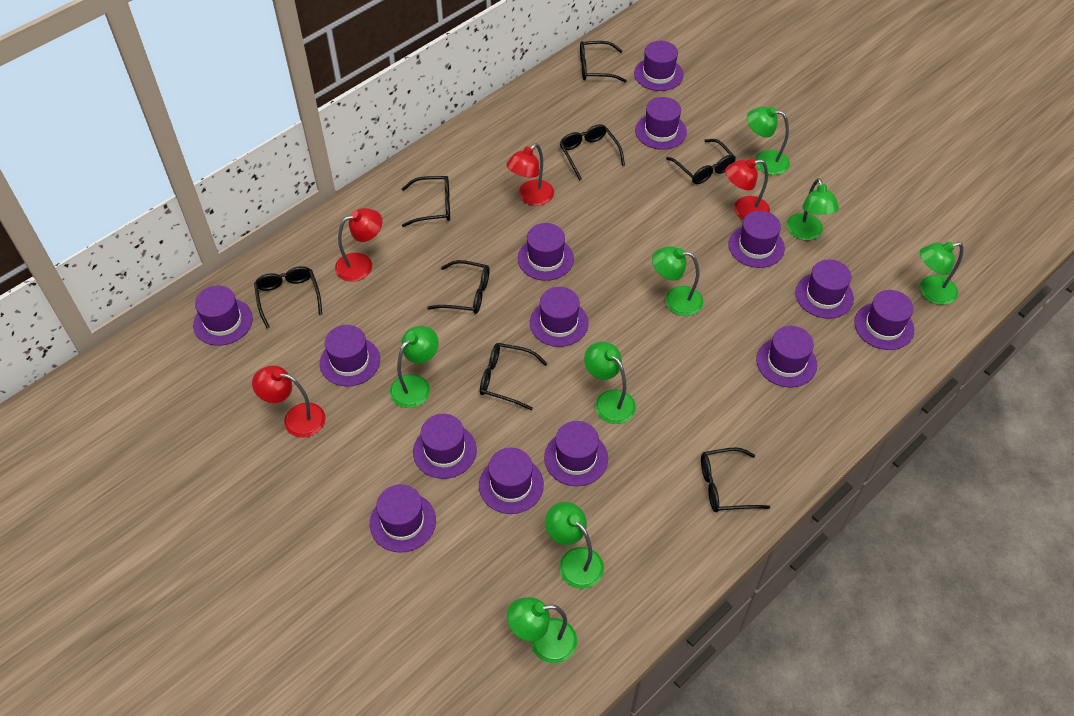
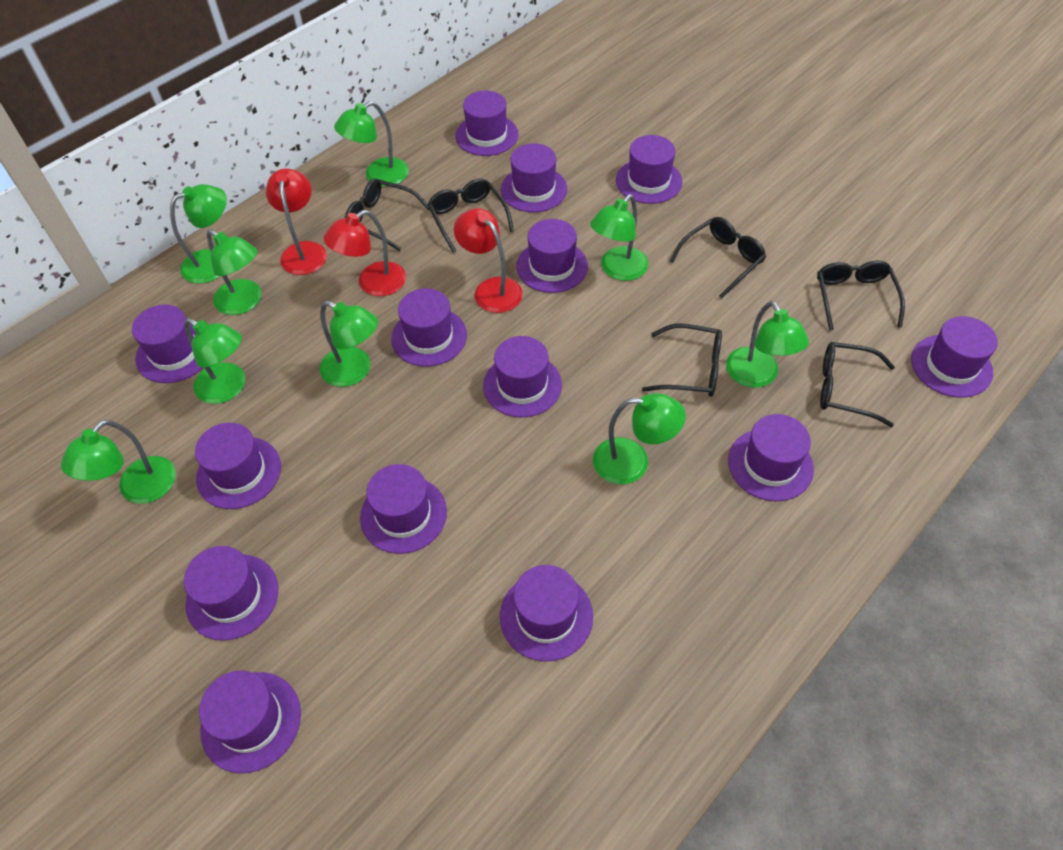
black glasses: [254,266,322,328] [402,176,450,227] [427,260,490,314] [480,343,548,410] [560,124,625,181] [580,41,627,82] [666,139,736,184] [701,447,770,512] = 8 -> [345,178,429,251] [427,179,514,253] [642,323,722,397] [669,217,766,298] [817,261,905,331] [820,342,895,427] = 6
green lamp: [390,326,439,408] [507,597,577,663] [545,502,604,589] [584,342,636,424] [652,246,703,316] [747,107,790,175] [786,178,839,240] [920,241,963,305] = 8 -> [61,420,176,504] [170,184,227,284] [184,318,246,404] [207,229,262,315] [320,301,378,387] [334,101,409,186] [590,194,648,281] [593,393,686,484] [726,301,809,388] = 9
red lamp: [252,365,326,438] [335,208,382,282] [506,143,554,206] [725,158,770,220] = 4 -> [266,168,327,275] [324,210,406,296] [454,208,523,313] = 3

